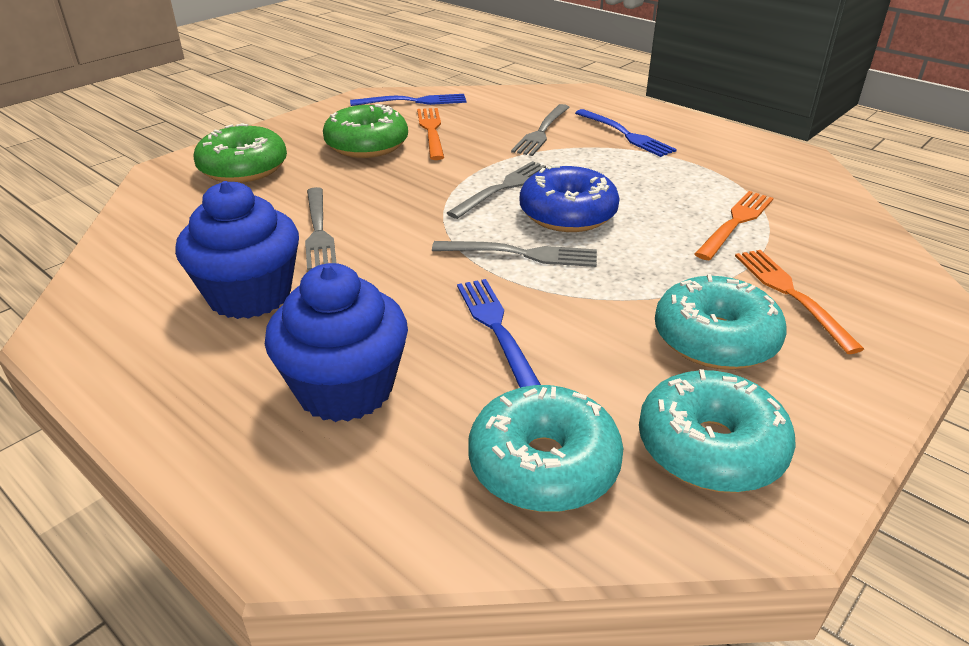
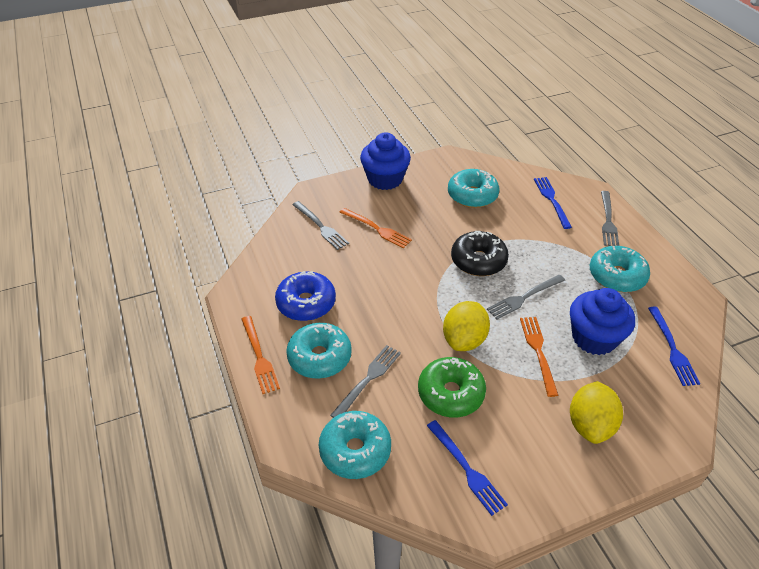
black donut: none = 0 -> [451,231,509,276] = 1
green donut: [193,123,287,183] [323,104,408,158] = 2 -> [418,357,486,418] = 1
turquoise donut: [468,385,623,512] [639,369,796,493] [655,274,787,370] = 3 -> [286,323,352,379] [319,411,391,479] [448,169,499,208] [590,246,650,292] = 4
yellow lemon: none = 0 -> [443,301,490,351] [570,381,623,444] = 2

